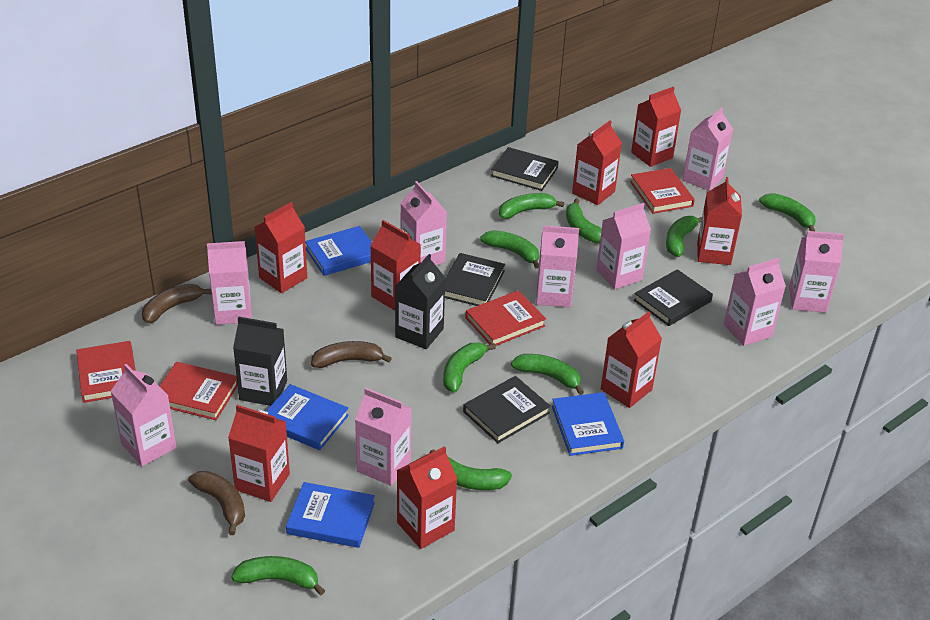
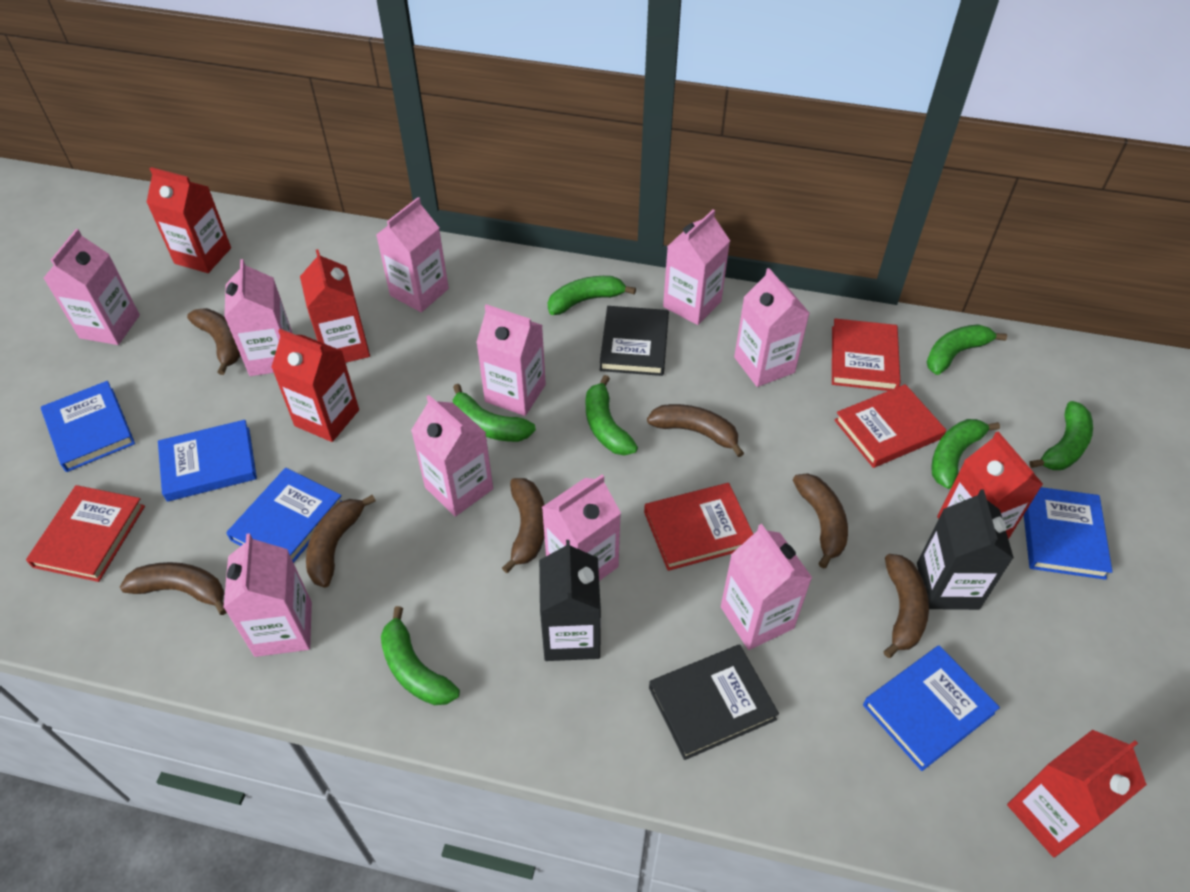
black book: [445,253,505,306] [463,376,551,443] [491,147,559,191] [634,269,713,326] = 4 -> [600,306,669,376] [649,644,779,760] = 2
blue book: [266,384,349,450] [286,482,375,548] [305,226,372,276] [552,392,624,456] = 4 -> [41,381,135,472] [158,420,257,502] [226,468,342,563] [863,646,1000,771] [1024,487,1112,580] = 5
brown banana: [142,284,212,323] [188,471,245,535] [311,341,392,368] = 3 -> [120,562,227,615] [187,308,241,375] [306,495,376,588] [502,478,545,573] [647,404,744,457] [793,473,848,569] [883,554,929,658] = 7
green banana: [231,556,325,595] [429,449,512,490] [443,343,496,393] [480,230,539,269] [499,193,565,219] [511,354,584,395] [566,199,602,243] [666,216,702,257] [759,193,816,231] = 9 -> [381,606,460,705] [453,384,536,442] [548,276,636,315] [586,375,638,456] [927,324,1007,375] [931,419,1000,489] [1029,401,1093,470] = 7
pink carton: [110,364,176,466] [207,241,252,325] [355,388,412,486] [401,181,447,265] [536,225,579,307] [596,203,651,289] [683,107,733,191] [724,258,786,346] [789,231,844,313] = 9 -> [44,229,140,345] [223,533,312,657] [224,259,293,376] [376,197,449,312] [411,395,493,517] [476,304,546,416] [542,475,621,581] [663,210,730,325] [721,524,812,650] [734,268,809,387] = 10
red carton: [228,405,290,502] [255,202,307,293] [370,220,421,311] [397,446,458,549] [572,120,622,205] [601,311,662,408] [631,87,681,167] [697,177,742,265] = 8 -> [146,167,231,273] [271,329,359,442] [300,249,370,363] [937,431,1043,539] [1007,730,1147,857] = 5

